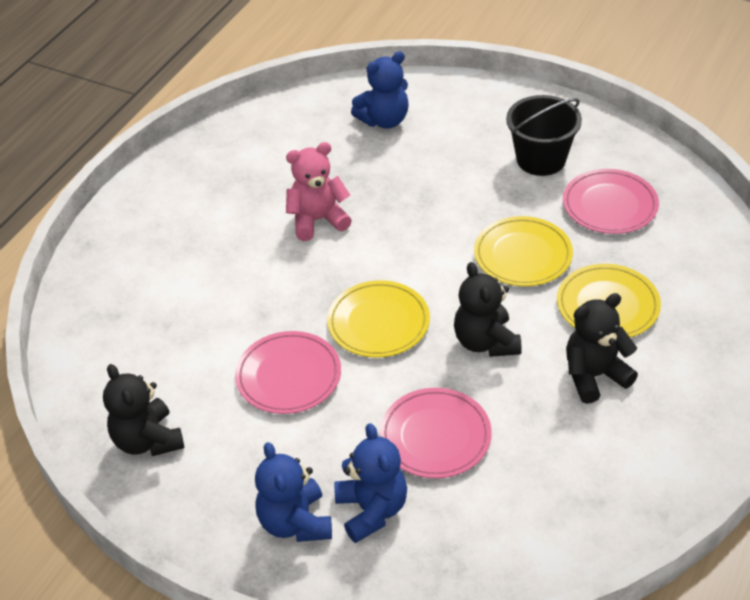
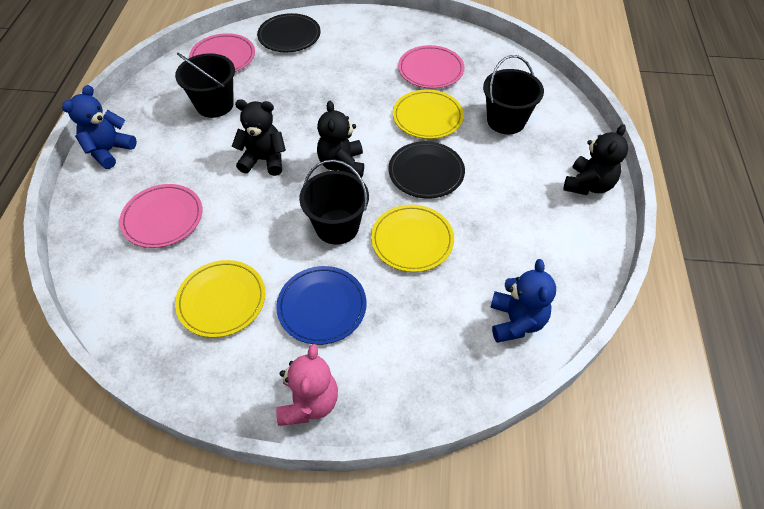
black bucket: [506,95,582,176] = 1 -> [175,53,235,118] [299,159,369,245] [483,55,544,134] = 3
black plate: none = 0 -> [257,13,320,52] [388,141,465,199] = 2
blue plate: none = 0 -> [276,266,367,345] = 1
blue teddy bear: [255,442,332,542] [334,423,407,543] [351,51,409,129] = 3 -> [62,85,137,169] [490,259,556,343] = 2

